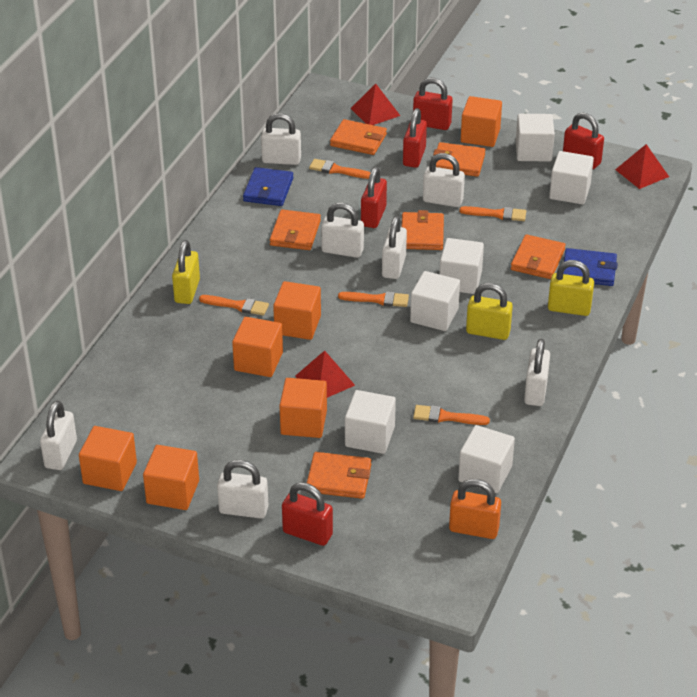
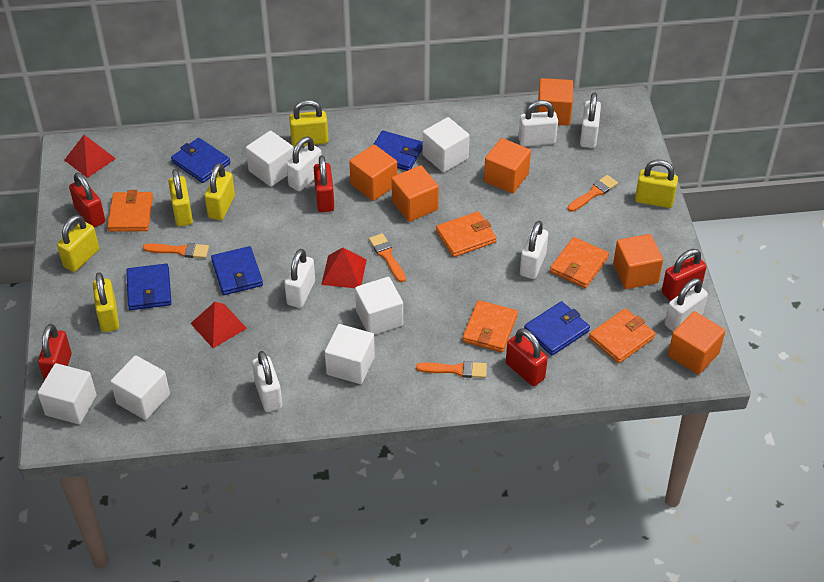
blue wallet: [243,167,293,206] [563,248,618,286] = 2 -> [126,264,171,310] [171,138,230,183] [211,246,263,295] [373,130,423,171] [524,301,590,355] = 5
orange brush: [199,295,269,315] [309,159,371,179] [338,291,409,307] [413,405,490,425] [459,206,526,221] = 5 -> [143,243,209,258] [369,233,406,282] [416,361,487,378] [568,175,618,212] = 4
orange padlock: [449,479,501,539] = 1 -> none = 0
orange wallet: [270,209,321,250] [306,452,371,499] [330,119,387,155] [401,210,444,250] [433,142,485,177] [511,234,566,279] = 6 -> [107,190,153,232] [436,211,497,257] [462,300,518,352] [550,237,609,288] [589,308,655,363] = 5
yellow padlock: [172,240,200,304] [466,283,513,340] [548,260,594,316] = 3 -> [57,215,99,272] [93,272,119,332] [168,169,193,226] [205,163,235,220] [289,100,328,146] [635,160,678,208] = 6

